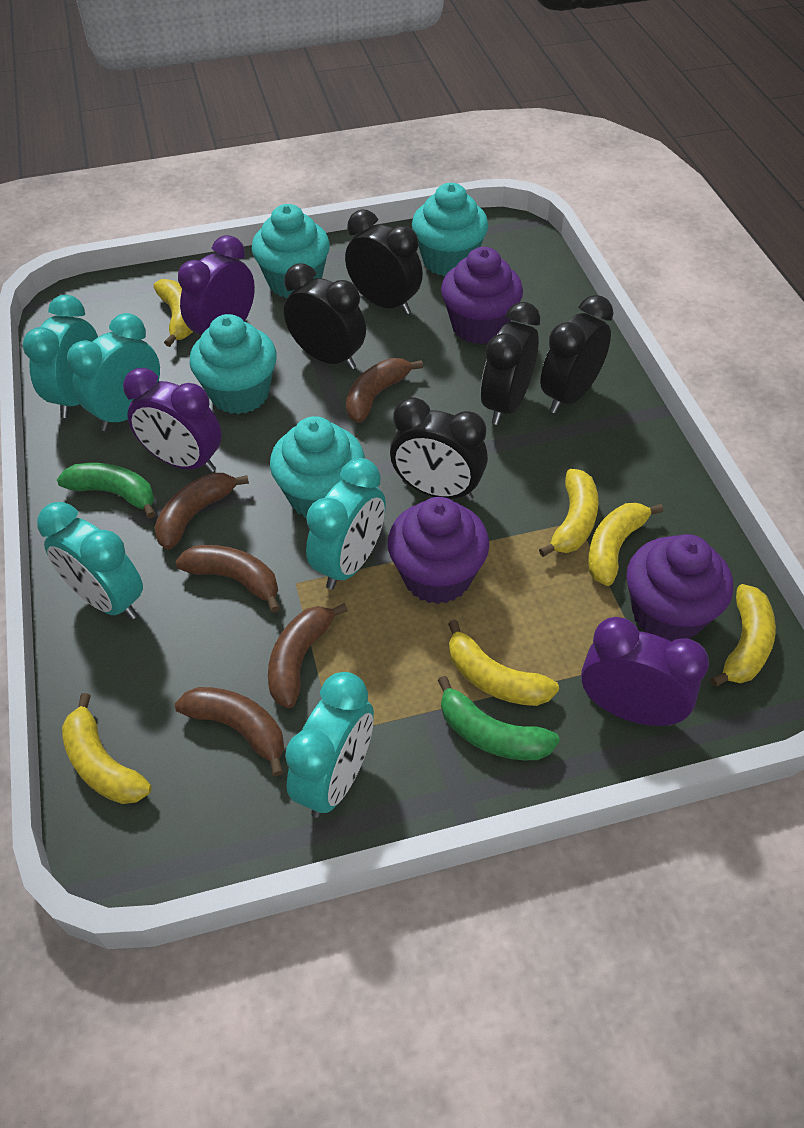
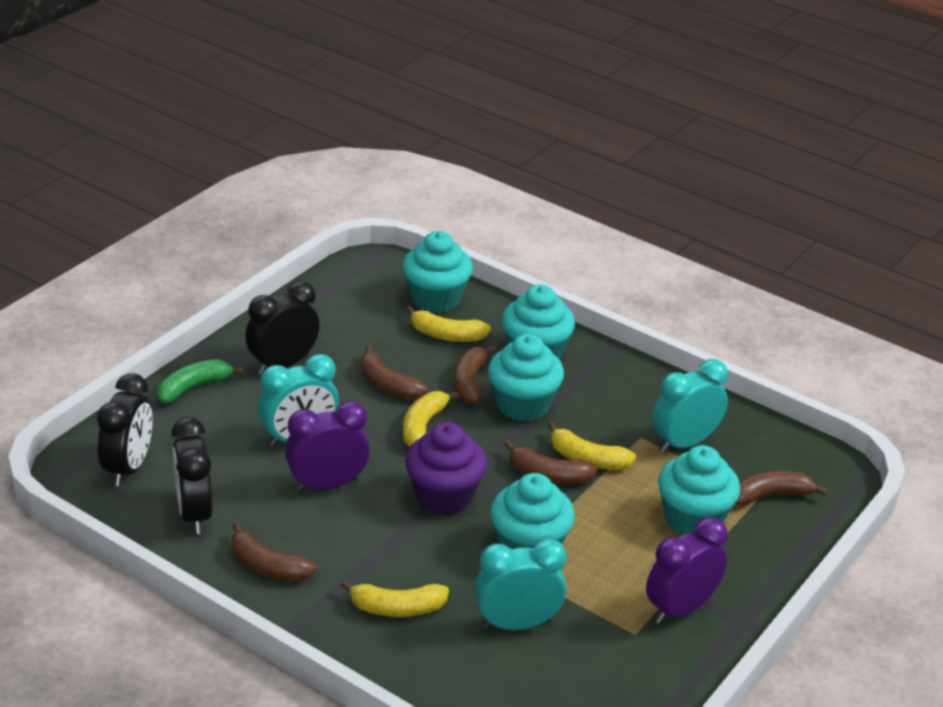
black clock: [284,263,366,370] [345,209,423,315] [390,397,488,501] [481,302,540,425] [540,295,613,413] = 5 -> [97,373,153,486] [171,417,213,534] [245,281,320,375] = 3
green banana: [57,463,156,518] [438,676,560,760] = 2 -> [157,359,244,403] = 1
purple clock: [123,368,222,473] [178,235,255,336] [581,617,709,726] = 3 -> [285,401,370,492] [646,517,728,624] = 2
purple cupcake: [388,497,489,604] [441,247,523,344] [626,534,733,642] = 3 -> [405,422,487,515] = 1
turquoise clock: [23,295,98,418] [37,502,143,620] [67,313,160,431] [285,672,374,818] [306,458,386,589] = 5 -> [258,354,339,447] [475,538,567,630] [652,359,728,453] = 3
turquoise cupcake: [189,314,277,414] [252,204,330,298] [270,416,365,518] [412,183,488,276] = 4 -> [402,231,473,313] [488,334,564,422] [490,473,575,549] [502,285,575,360] [658,445,740,535] = 5
yellow banana: [62,693,152,804] [154,279,193,347] [448,620,559,706] [539,469,599,557] [588,503,663,586] [710,584,776,687] = 6 -> [341,580,449,617] [403,391,459,447] [406,306,491,342] [548,422,636,470] = 4

